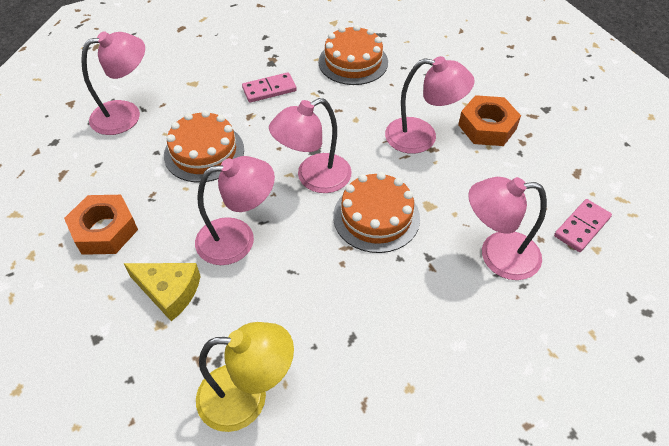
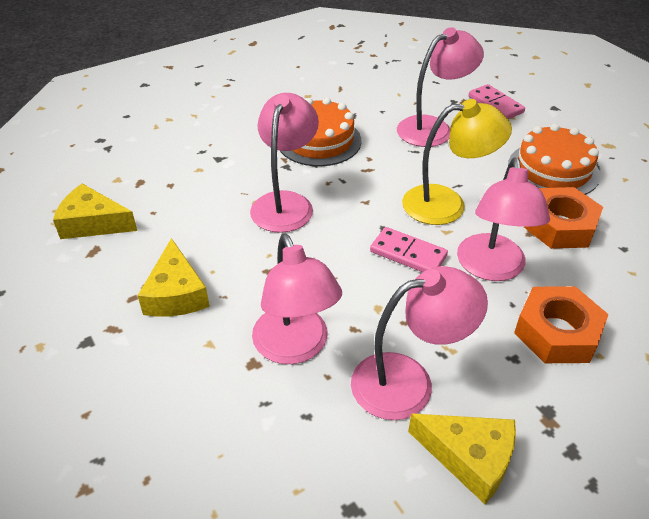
orange cake: [164,110,244,182] [319,25,388,85] [333,172,420,253] = 3 -> [280,98,361,166] [508,124,600,195] = 2
yellow cheese: [123,263,201,321] = 1 -> [53,183,137,239] [137,238,210,317] [408,413,516,504] = 3

